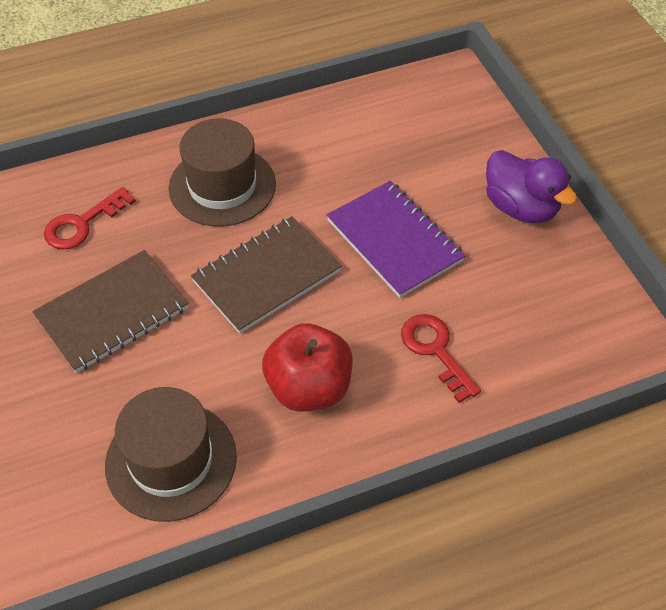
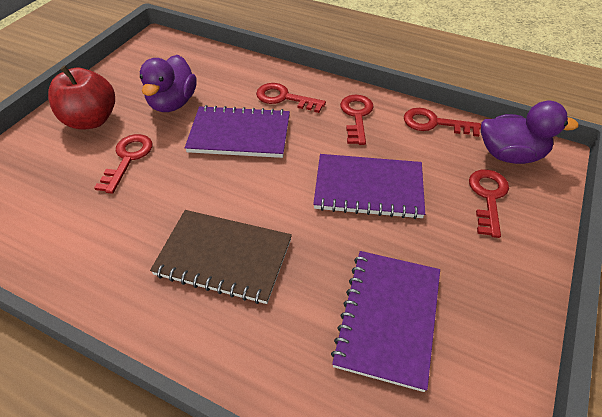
brown hat: [105,387,237,522] [168,118,276,227] = 2 -> none = 0
brown notebook: [32,250,189,373] [191,216,342,334] = 2 -> [150,210,292,304] = 1
purple duck: [486,150,577,223] = 1 -> [140,55,197,112] [481,101,579,164] = 2
purple notebook: [327,181,465,298] = 1 -> [185,105,290,158] [313,154,425,219] [331,251,440,392] = 3
red key: [44,187,136,250] [401,314,481,403] = 2 -> [94,134,152,194] [256,83,326,113] [340,95,374,145] [404,108,481,137] [469,169,509,238] = 5

